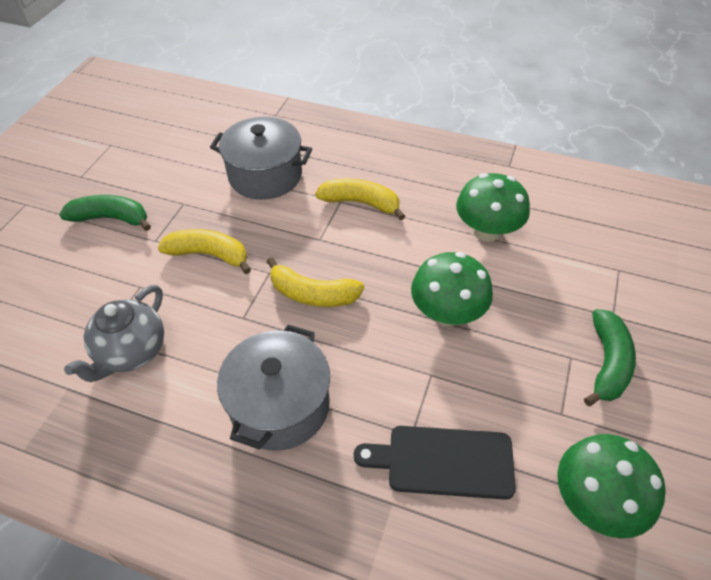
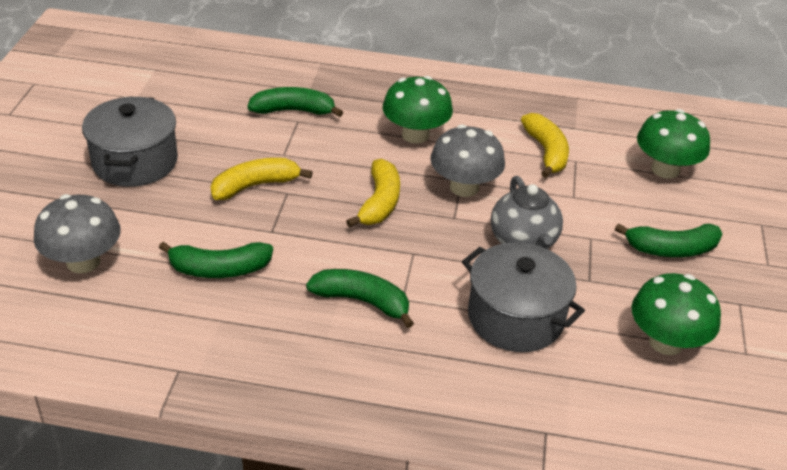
black cutting board: [354,426,516,500] = 1 -> none = 0
green banana: [59,195,151,231] [584,309,636,406] = 2 -> [159,242,273,278] [248,87,343,117] [306,269,414,328] [615,223,722,257] = 4
grey mushroom: none = 0 -> [34,194,121,273] [430,124,505,197] = 2

